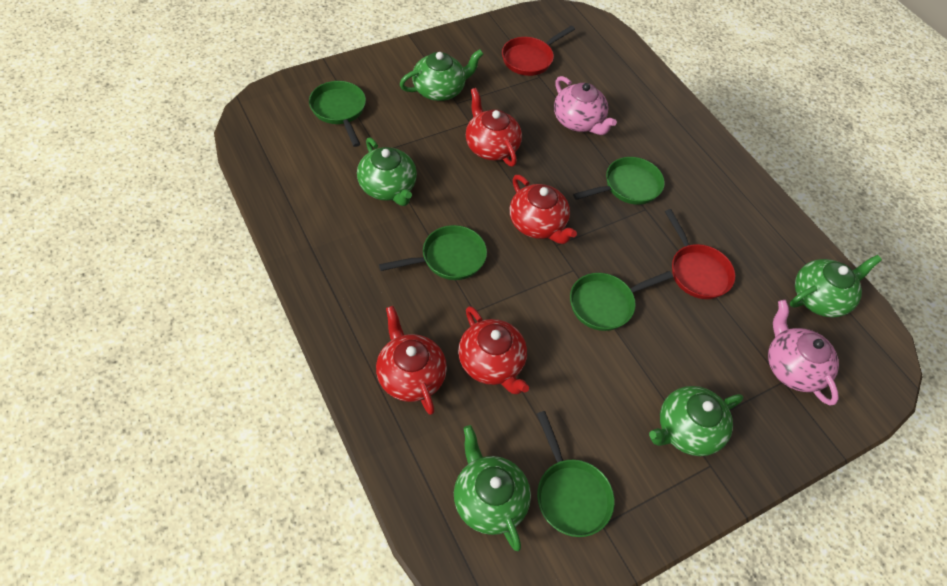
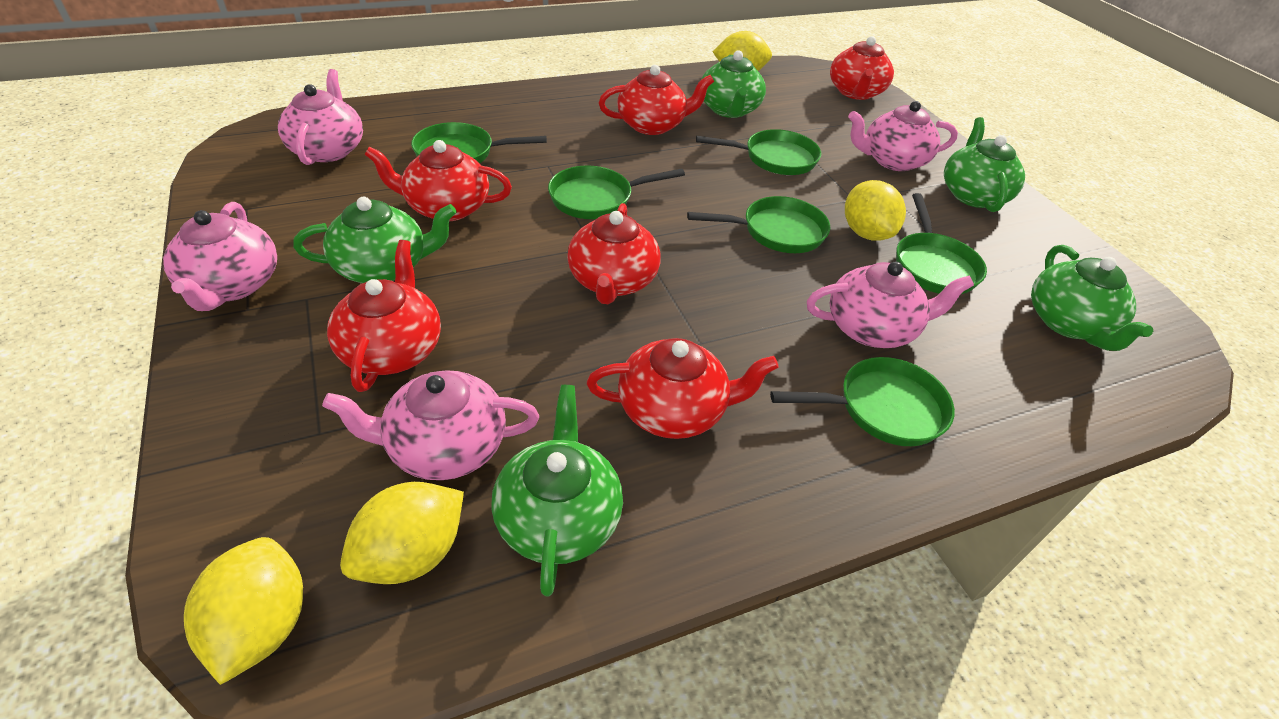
green pan: [309,81,366,147] [379,225,487,280] [537,411,615,537] [570,271,673,331] [573,157,665,205] = 5 -> [411,122,547,163] [548,166,685,219] [687,196,830,253] [696,129,821,175] [770,357,955,446] [896,193,987,294] = 6
pink teapot: [554,76,617,135] [768,300,839,406] = 2 -> [163,202,277,311] [278,69,363,165] [322,370,539,480] [807,262,974,348] [848,101,958,171] = 5
red pan: [502,26,575,76] [665,209,735,299] = 2 -> none = 0
red teapot: [376,306,447,415] [458,306,529,394] [466,88,522,167] [510,175,577,244] = 4 -> [327,240,441,392] [365,140,512,221] [567,203,661,304] [587,338,779,439] [599,65,714,135] [830,36,894,100] = 6
yellow lemon: none = 0 -> [184,537,303,685] [340,482,464,584] [713,31,772,71] [845,180,906,241] = 4

